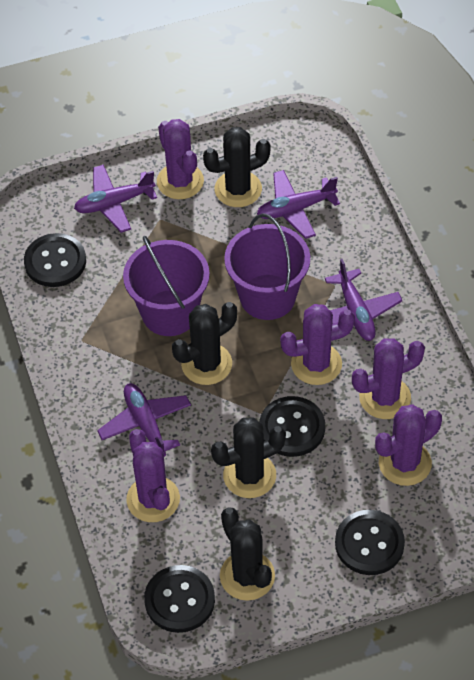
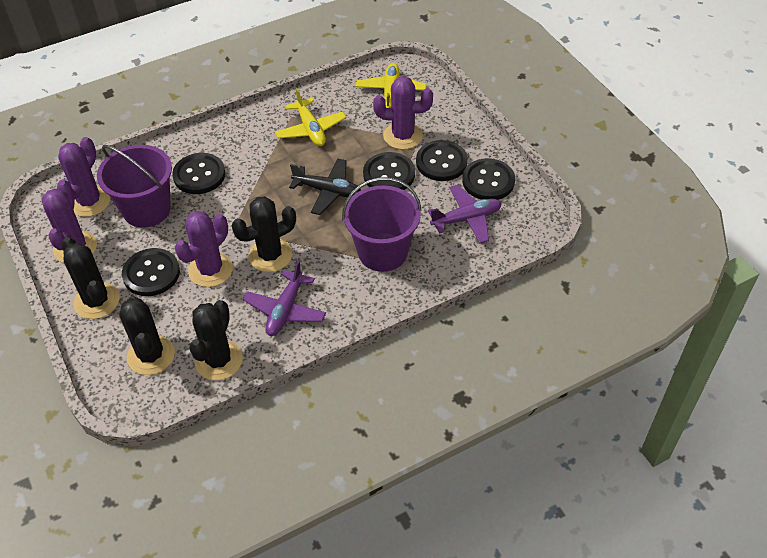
black button: [24,233,86,287] [144,565,215,633] [259,396,325,457] [335,510,405,575] = 4 -> [122,248,180,296] [172,153,225,194] [363,152,415,190] [416,140,468,181] [462,158,515,200] = 5
black plane: none = 0 -> [289,159,361,215] = 1
purple cactus: [126,429,180,522] [157,119,204,199] [280,304,355,385] [352,338,425,419] [375,404,442,486] = 5 -> [42,181,97,263] [57,137,110,217] [175,211,233,287] [373,76,433,150] = 4
purple plane: [74,164,157,233] [97,383,191,457] [257,170,340,239] [325,259,402,341] = 4 -> [243,260,326,336] [428,185,502,243] = 2
yellow plane: none = 0 -> [275,88,346,146] [356,63,427,108] = 2

